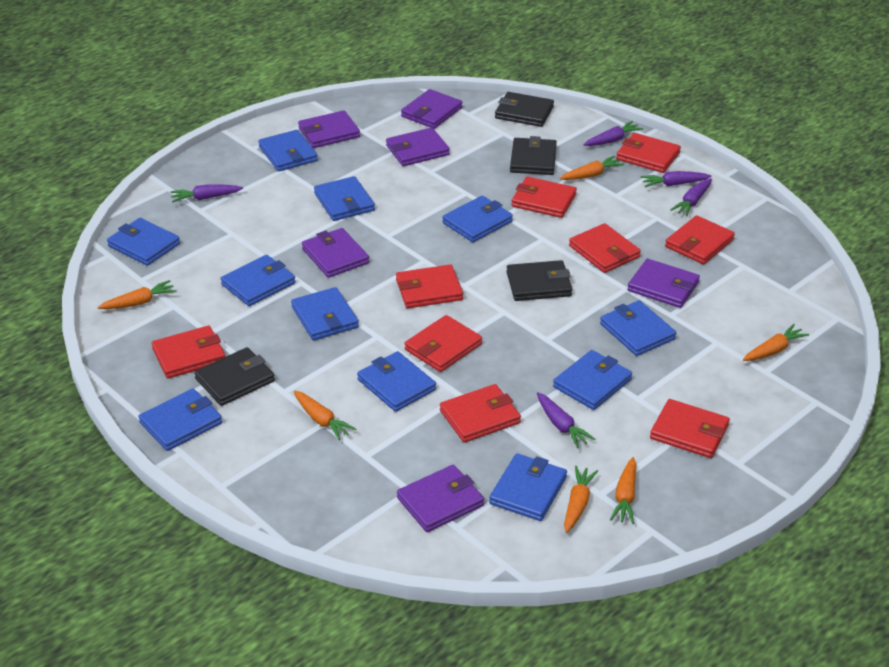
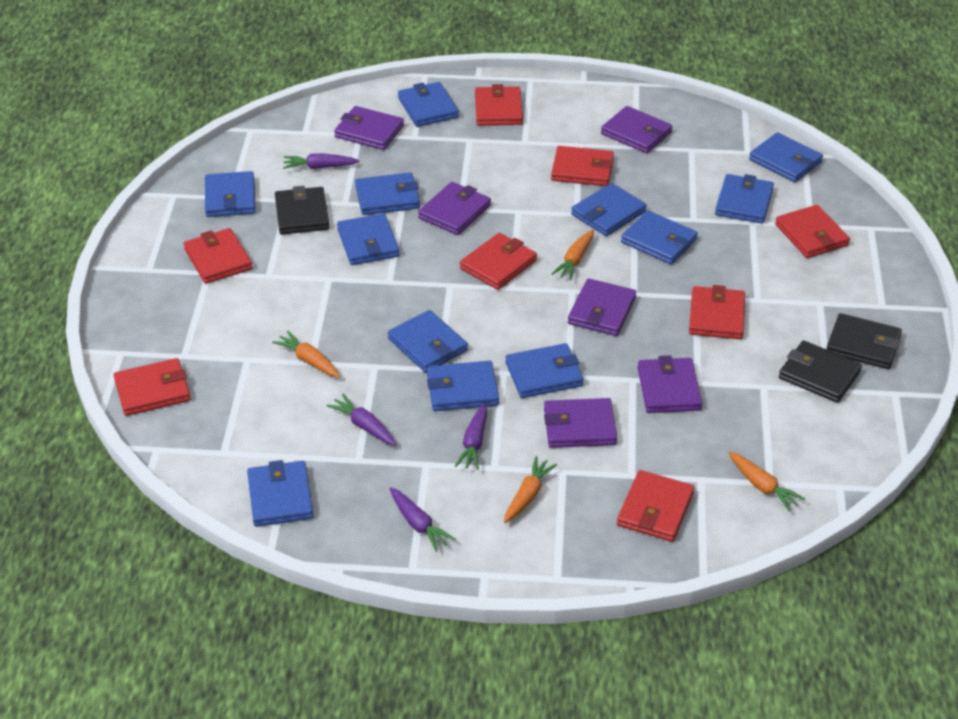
black wallet: [194,347,275,406] [495,92,554,127] [506,260,572,301] [510,136,557,175] = 4 -> [275,186,330,235] [779,340,862,403] [826,313,902,369] = 3
blue wallet: [107,218,180,266] [138,388,222,451] [221,255,296,306] [258,130,318,171] [291,287,359,341] [314,176,375,221] [357,351,436,412] [442,195,513,242] [489,453,567,521] [553,350,632,410] [600,300,676,356] = 11 -> [205,171,256,217] [247,460,314,527] [337,213,400,265] [355,172,420,215] [388,310,468,373] [398,82,459,127] [427,361,499,411] [505,343,584,398] [571,183,647,236] [621,210,698,264] [715,174,774,224] [749,132,823,182] = 12
orange carrot: [98,280,177,309] [294,390,356,440] [559,156,624,180] [564,466,598,533] [610,457,636,524] [743,324,809,361] = 6 -> [272,331,340,378] [504,456,557,523] [552,230,594,280] [728,452,805,511] = 4
purple carrot: [170,184,243,202] [537,392,595,448] [584,121,643,146] [640,171,712,187] [670,179,712,216] = 5 -> [283,153,360,169] [326,394,397,446] [390,487,456,552] [455,403,487,470] = 4
red wallet: [152,326,226,379] [396,264,463,308] [404,315,482,372] [440,384,521,443] [511,177,577,218] [569,223,641,273] [616,133,681,173] [650,399,730,458] [665,215,735,264] = 9 -> [114,358,191,416] [184,228,253,284] [460,233,537,290] [475,84,523,126] [551,146,614,186] [617,470,694,542] [689,285,745,339] [775,205,850,258] = 8

